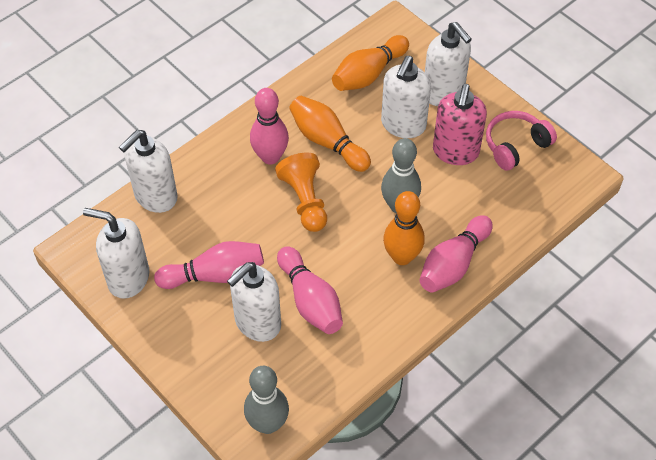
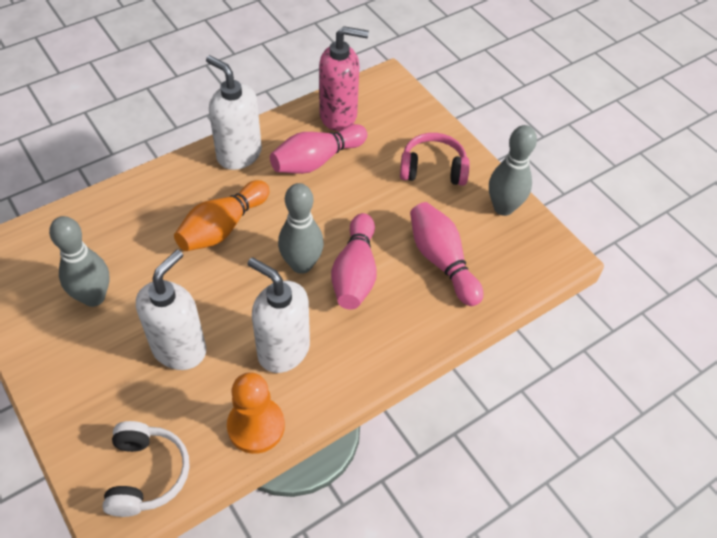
grey bowling pin: [244,366,289,434] [381,138,421,213] = 2 -> [49,216,110,307] [278,183,324,274] [489,125,537,216] = 3
orange bowling pin: [289,96,371,172] [332,35,409,91] [383,191,425,265] = 3 -> [174,180,270,251] = 1
pink bowling pin: [154,241,264,289] [250,88,289,165] [277,246,343,334] [419,215,493,293] = 4 -> [270,124,367,174] [331,213,377,310] [410,202,483,306] = 3
white headphones: none = 0 -> [102,421,189,517] = 1
white soap dispenser: [83,208,149,299] [119,130,178,213] [227,262,281,342] [381,56,431,138] [425,22,472,106] = 5 -> [136,250,206,370] [206,55,262,170] [248,257,310,373] = 3

